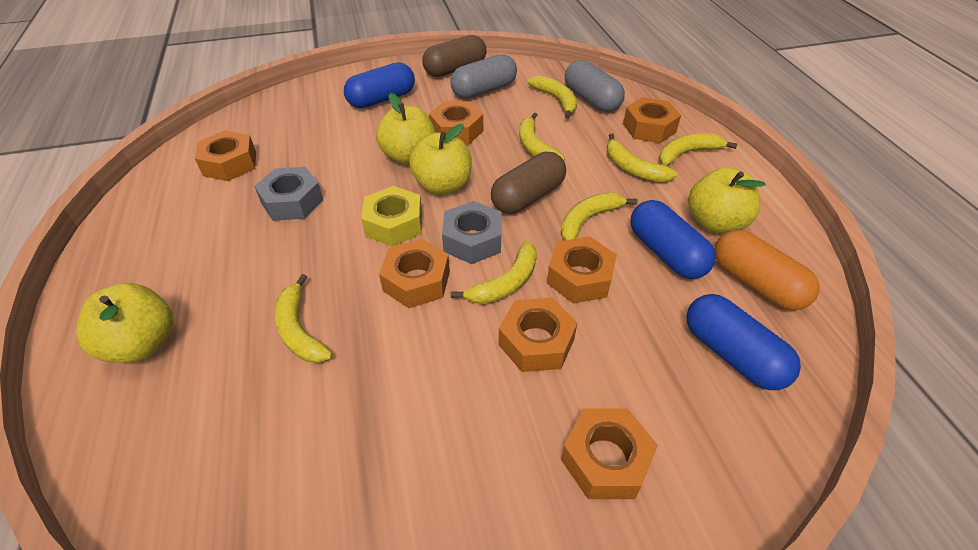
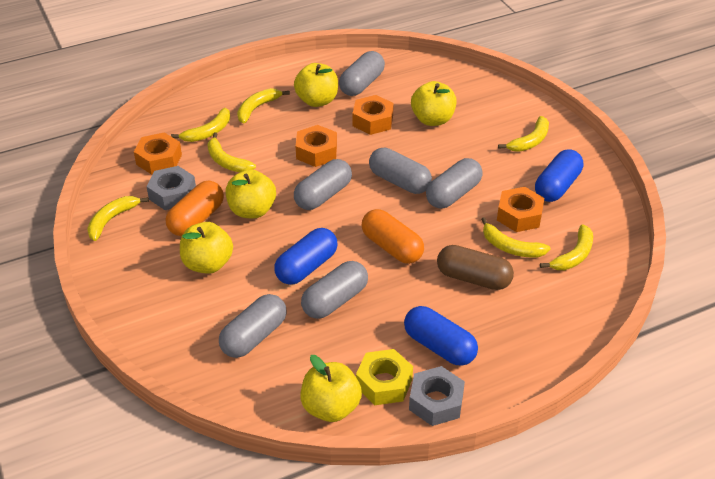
brown capsule: [422,35,487,77] [491,152,566,214] = 2 -> [437,245,514,290] = 1
grey capsule: [450,54,517,99] [565,60,625,112] = 2 -> [219,294,287,358] [294,159,352,210] [301,261,368,319] [339,51,385,96] [369,148,432,194] [426,158,483,209] = 6
orange capsule: [714,230,820,310] = 1 -> [166,181,224,236] [362,209,424,264] = 2
orange nut: [195,130,256,181] [379,239,450,308] [429,101,483,145] [498,298,578,372] [547,236,617,303] [561,408,658,499] [623,97,681,143] = 7 -> [134,132,182,175] [296,125,337,167] [353,95,394,135] [497,187,544,232] = 4
yellow apple: [76,283,174,363] [376,93,435,165] [409,124,472,195] [688,167,766,233] = 4 -> [180,222,233,274] [226,169,276,218] [294,63,338,107] [300,355,362,422] [411,81,457,126] = 5

